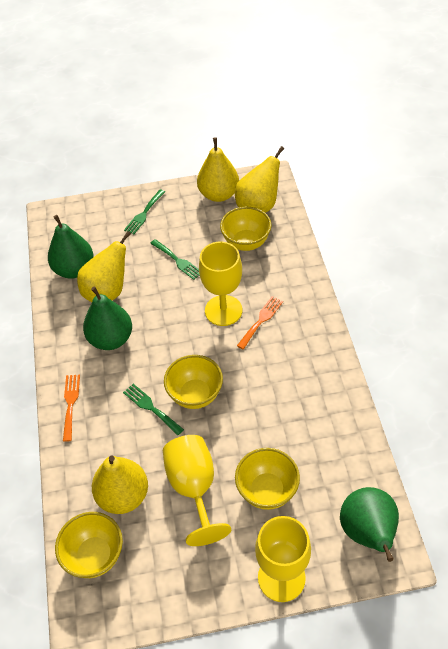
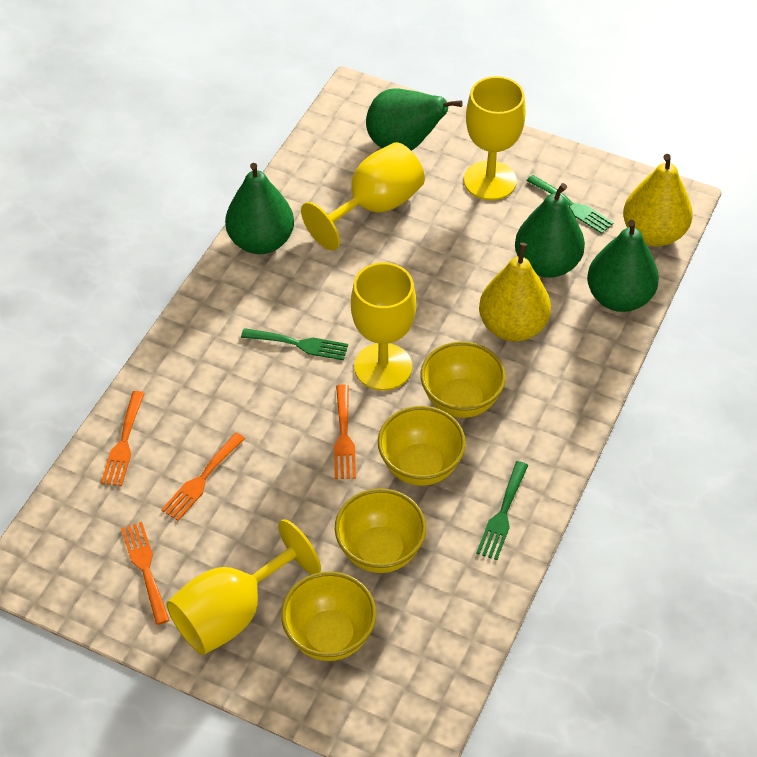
green pear: [48,215,94,278] [83,287,132,350] [340,487,399,562] = 3 -> [225,163,294,254] [366,88,463,151] [515,183,585,278] [587,220,659,312] = 4
orange fork: [63,375,80,442] [237,296,283,349] = 2 -> [101,391,145,486] [121,522,170,625] [161,433,245,521] [334,385,356,479] = 4
yellow goblet: [163,435,231,546] [199,242,242,326] [255,516,311,602] = 3 -> [166,519,321,655] [301,142,425,251] [351,262,416,391] [464,76,526,200] = 4
yellow pear: [77,231,131,302] [92,455,148,514] [197,137,239,202] [235,146,284,213] = 4 -> [479,243,551,342] [623,154,693,246] = 2

